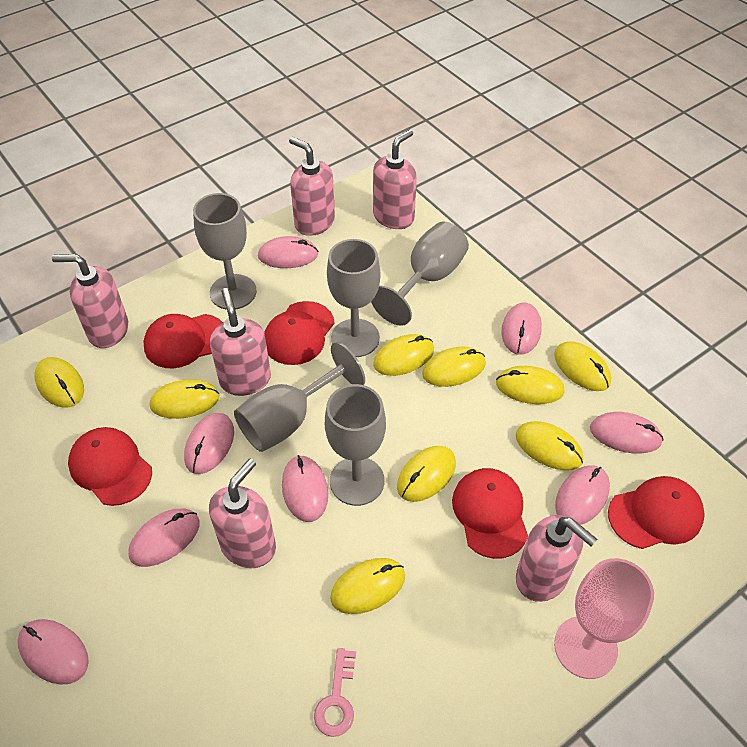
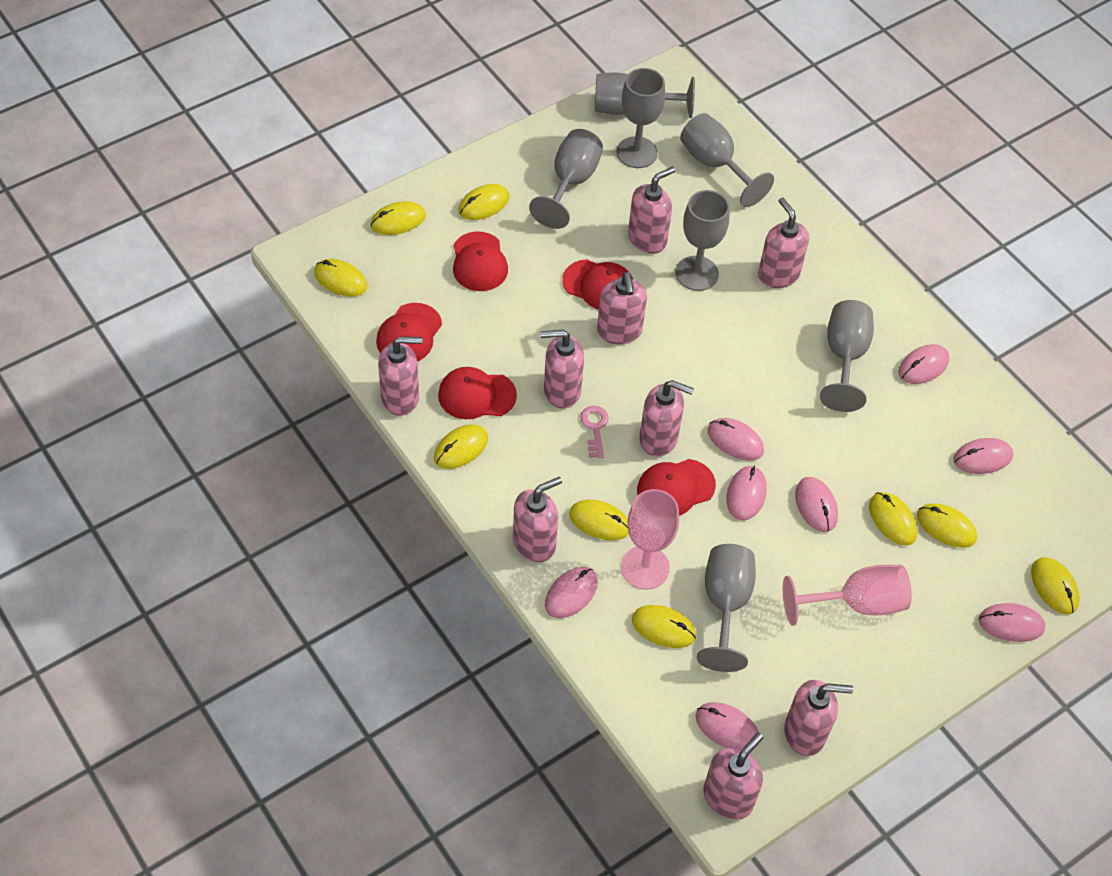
grey goblet: [193,193,257,310] [234,342,365,452] [325,384,386,506] [327,239,380,357] [371,222,469,326] = 5 -> [529,129,603,229] [595,72,695,118] [616,68,665,168] [675,190,729,291] [680,113,774,207] [697,544,756,672] [820,300,874,412] = 7
pink goblet: [554,558,654,679] = 1 -> [621,489,679,590] [783,565,912,626] = 2
pink soap dispenser: [52,254,128,348] [209,459,276,568] [210,288,271,396] [289,137,335,236] [373,129,417,229] [516,515,597,602] = 6 -> [378,336,423,416] [513,477,562,562] [541,330,584,409] [597,272,647,344] [628,167,675,254] [640,380,694,457] [703,732,763,819] [758,197,809,288] [784,680,853,756] = 9

